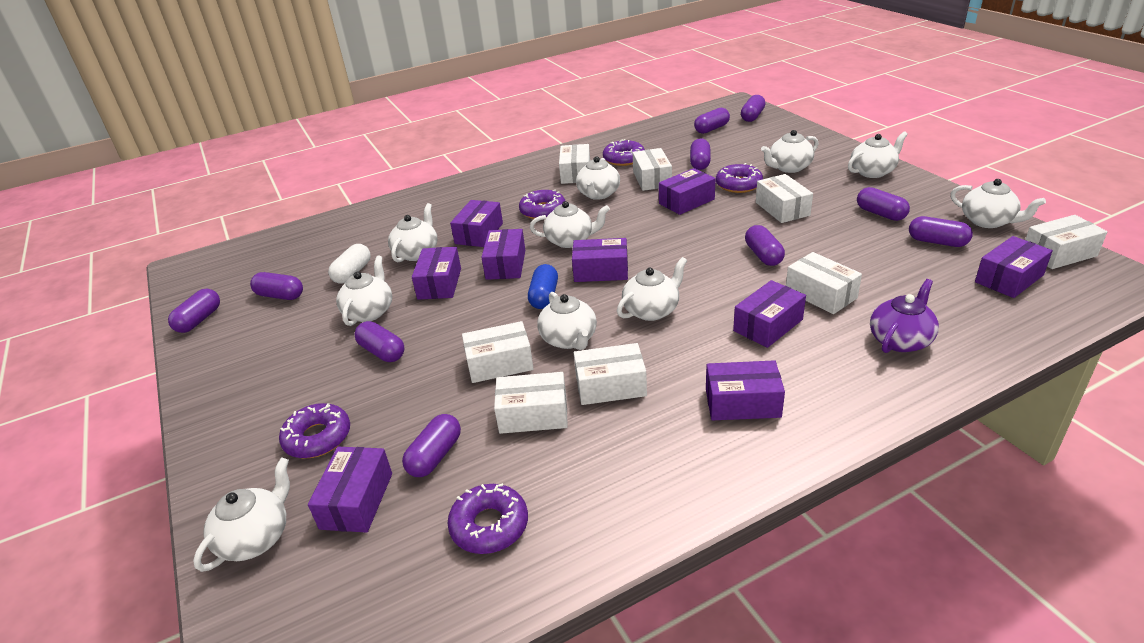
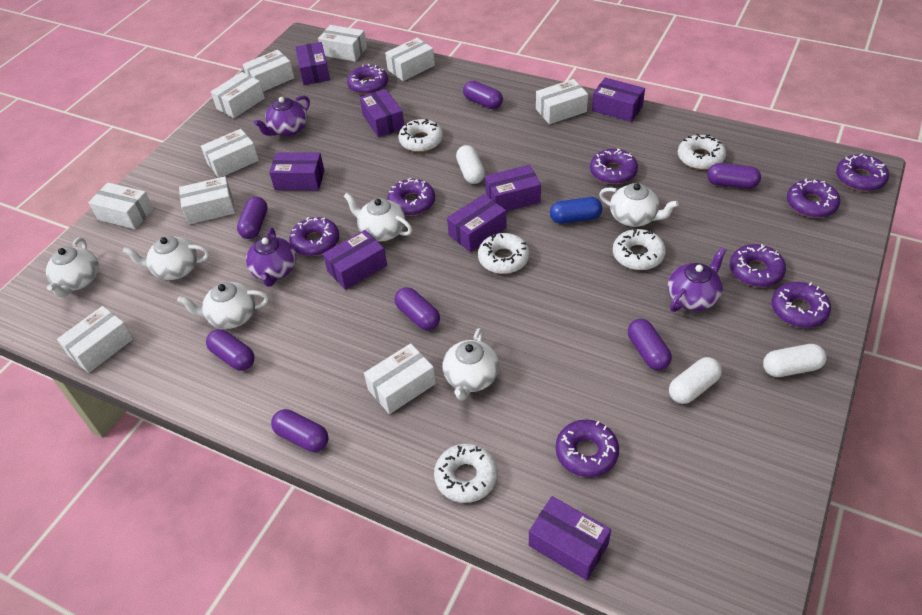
purple box: [308,447,392,533] [412,247,461,300] [450,200,503,247] [481,229,525,280] [572,238,628,282] [659,168,716,215] [706,360,785,420] [733,280,806,348] [975,236,1053,298] = 9 -> [269,152,325,190] [295,42,330,85] [323,230,387,290] [360,89,404,137] [447,194,507,252] [485,165,541,211] [529,496,611,580] [592,78,645,122] = 8
purple capsule: [168,289,220,333] [250,272,303,300] [354,321,405,362] [402,414,461,477] [690,138,711,170] [694,108,730,134] [741,95,765,122] [745,225,785,266] [857,187,910,221] [909,216,973,247] = 10 -> [206,329,254,370] [237,197,268,239] [271,409,329,452] [395,287,440,330] [463,81,503,109] [628,319,672,370] [707,163,761,189] = 7
purple donut: [279,403,350,458] [447,483,528,554] [519,190,565,219] [603,139,645,166] [716,163,763,193] = 5 -> [289,217,339,256] [347,64,388,95] [387,178,435,216] [556,420,619,477] [590,148,638,184] [730,244,786,287] [772,282,831,328] [787,178,840,218] [836,154,889,191] = 9
purple teapot: [870,279,939,353] = 1 -> [246,228,296,287] [254,96,310,136] [668,247,726,312] = 3
white box: [462,321,534,383] [494,372,568,434] [559,144,590,184] [574,343,647,405] [633,148,672,191] [756,174,813,223] [786,252,862,314] [1026,215,1107,269] = 8 -> [57,306,133,373] [88,183,153,229] [179,176,235,224] [201,129,259,178] [211,72,265,118] [243,50,294,92] [318,25,367,62] [364,343,436,414] [385,38,435,81] [536,79,588,124] = 10
white capsule: [328,244,371,284] = 1 -> [456,145,485,184] [669,357,722,404] [763,344,826,377] = 3
white donut: none = 0 -> [399,119,443,152] [434,444,498,503] [478,233,530,274] [613,229,666,270] [678,134,726,170] = 5
white teapot: [193,457,290,572] [336,256,392,326] [388,203,438,262] [530,201,610,248] [537,292,597,350] [576,156,620,200] [617,257,687,321] [761,130,818,173] [848,131,908,178] [951,179,1046,228] = 10 -> [46,238,99,297] [123,236,209,280] [177,282,269,329] [344,193,412,241] [442,328,499,401] [599,183,679,227] = 6

